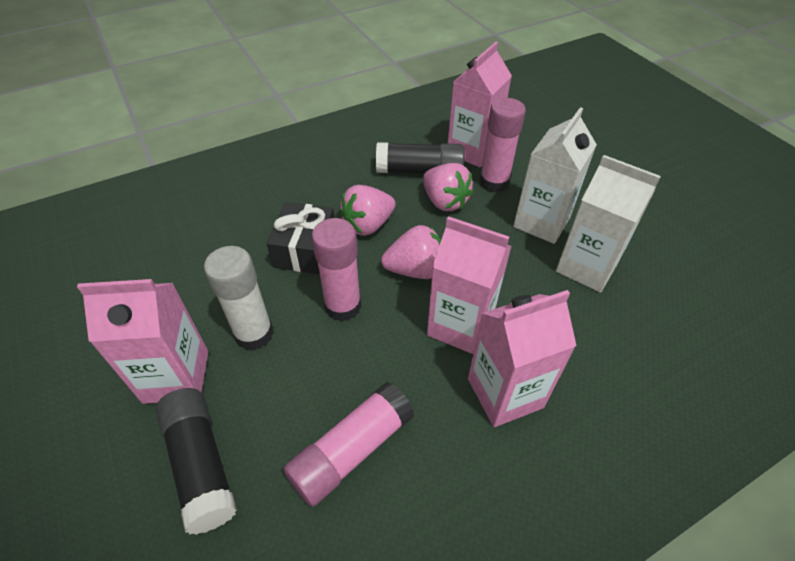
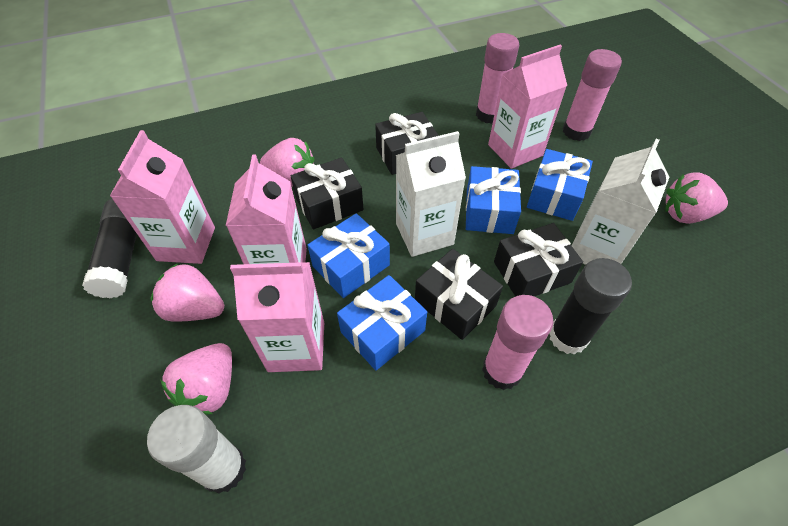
black gift: [267,202,334,274] = 1 -> [291,157,364,230] [375,112,439,175] [415,249,503,340] [494,223,583,297] = 4
blue gift: none = 0 -> [307,213,390,298] [337,275,427,371] [466,166,521,234] [527,149,593,221] = 4
pink strawberry: [339,185,396,236] [381,225,441,279] [422,163,473,211] = 3 -> [150,263,224,322] [160,343,232,414] [260,138,314,187] [665,173,728,224] = 4

